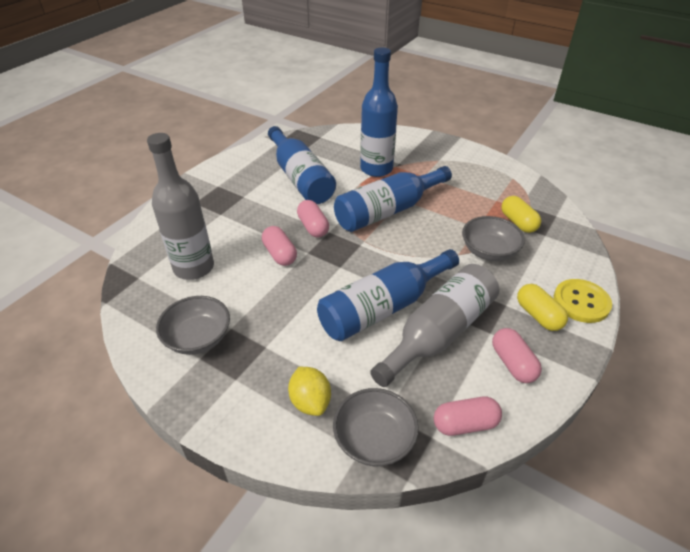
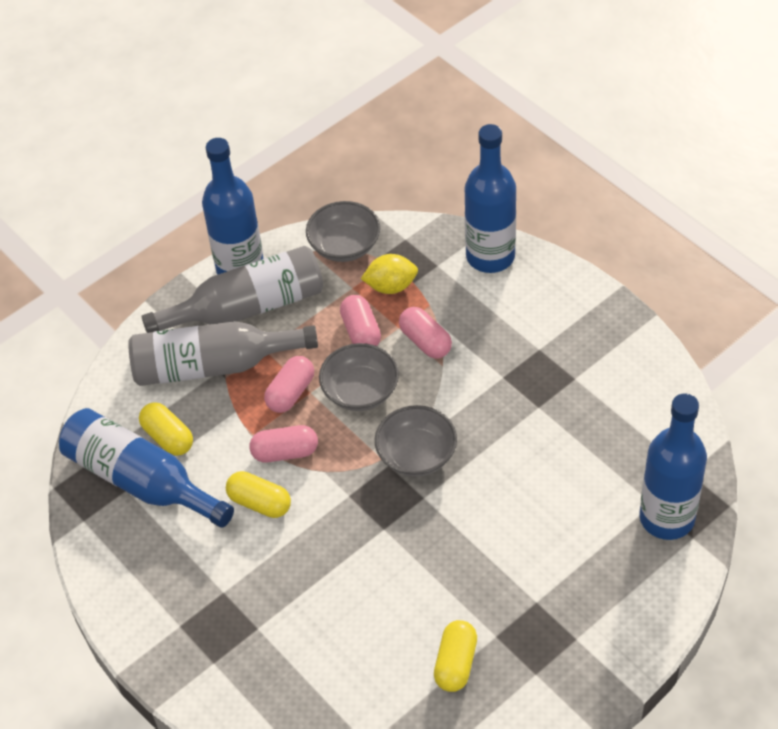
yellow button: [554,279,612,323] = 1 -> none = 0
yellow capsule: [501,196,541,233] [517,284,568,331] = 2 -> [139,402,193,456] [226,471,291,518] [434,620,477,692] = 3

